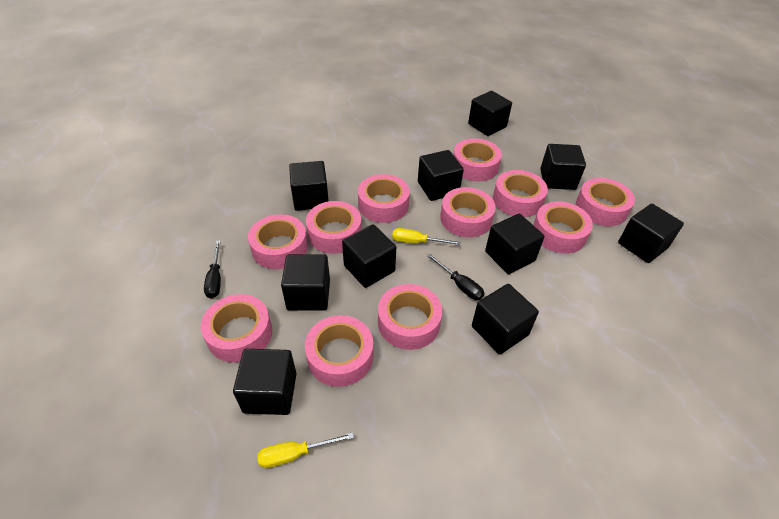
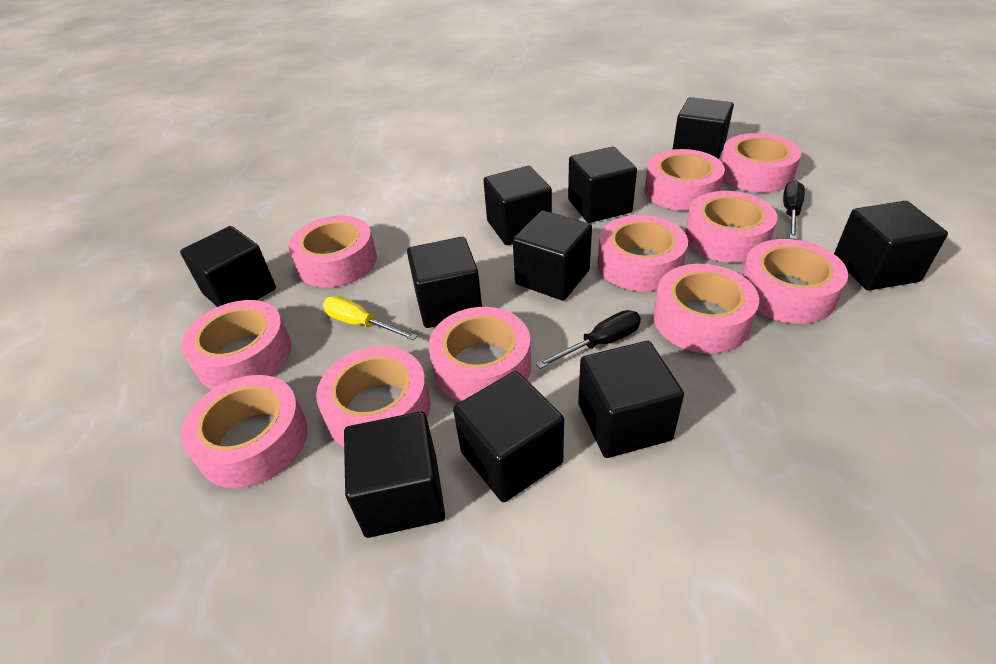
yellow screwdriver: [258,432,354,468] [392,228,461,245] = 2 -> [323,296,418,341] = 1

